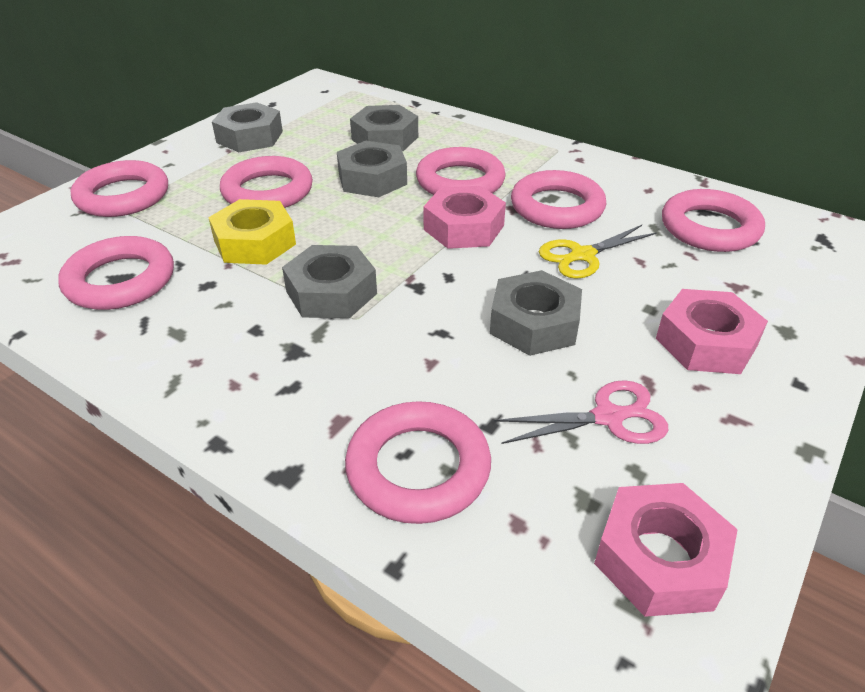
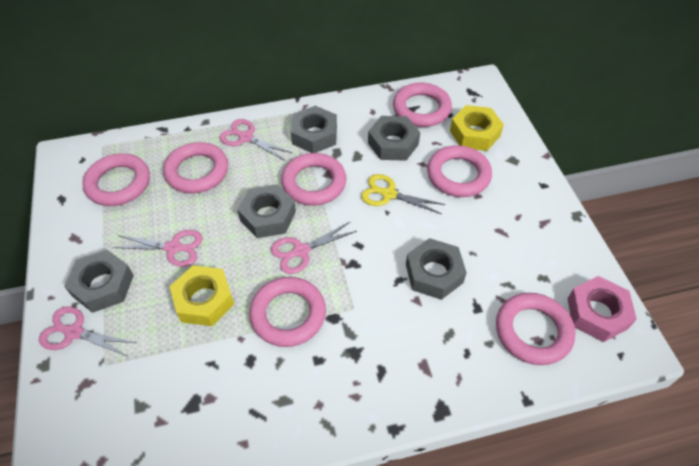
pink nut: [423,186,506,249] [594,483,738,617] [656,289,768,374] = 3 -> [567,276,637,342] = 1
pink scissors: [494,380,668,444] = 1 -> [39,306,137,357] [112,230,203,267] [220,119,292,160] [271,222,357,274] = 4
yellow nut: [208,199,296,265] = 1 -> [169,265,234,326] [450,105,504,151] = 2

